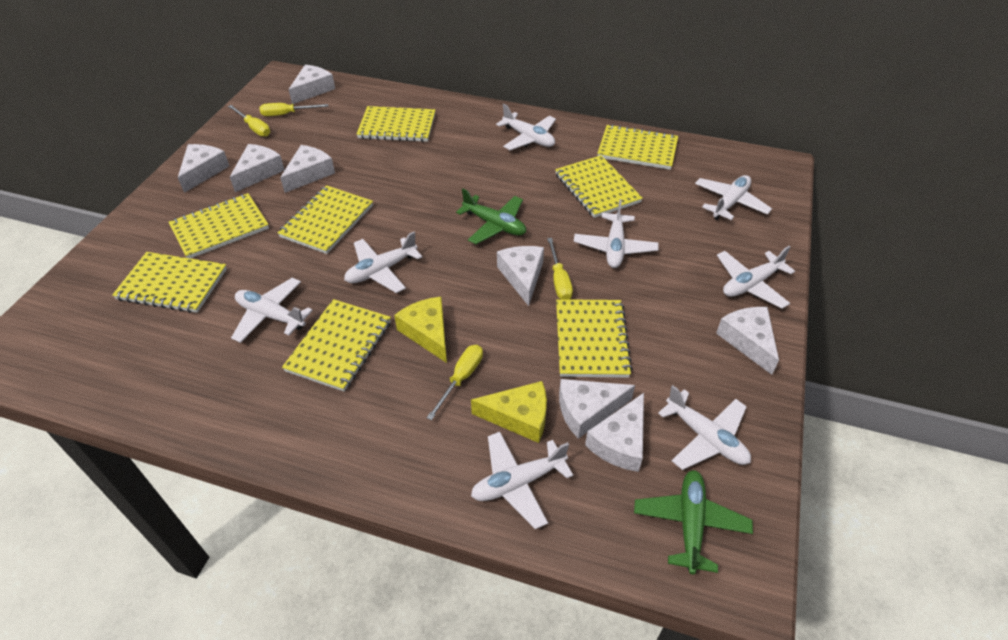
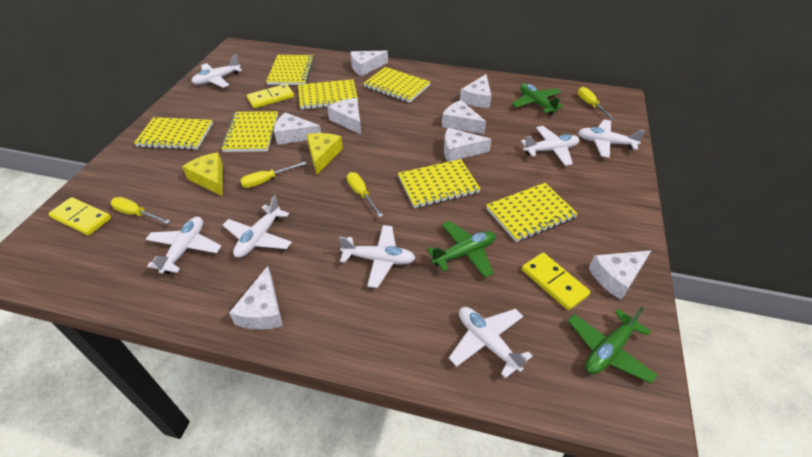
green plane: [456,189,526,244] [634,470,753,574] = 2 -> [427,221,496,278] [512,83,564,115] [568,307,658,383] = 3
white plane: [231,278,313,343] [344,232,422,293] [471,432,573,529] [496,104,556,150] [574,199,659,268] [658,385,751,470] [695,175,772,220] [717,246,795,309] = 8 -> [145,217,221,274] [192,54,242,88] [223,196,292,258] [339,225,415,288] [449,307,532,378] [521,126,579,166] [578,120,645,158] = 7
yellow domino: none = 0 -> [48,197,111,236] [247,84,294,108] [522,253,590,310] = 3
yellow notebook: [112,252,227,313] [168,193,269,259] [277,185,373,254] [282,299,391,392] [357,106,435,142] [555,155,643,218] [556,299,633,378] [597,124,678,170] = 8 -> [134,117,213,150] [221,111,278,152] [266,55,314,85] [298,79,358,109] [363,67,430,103] [398,159,481,208] [486,183,578,242] = 7

